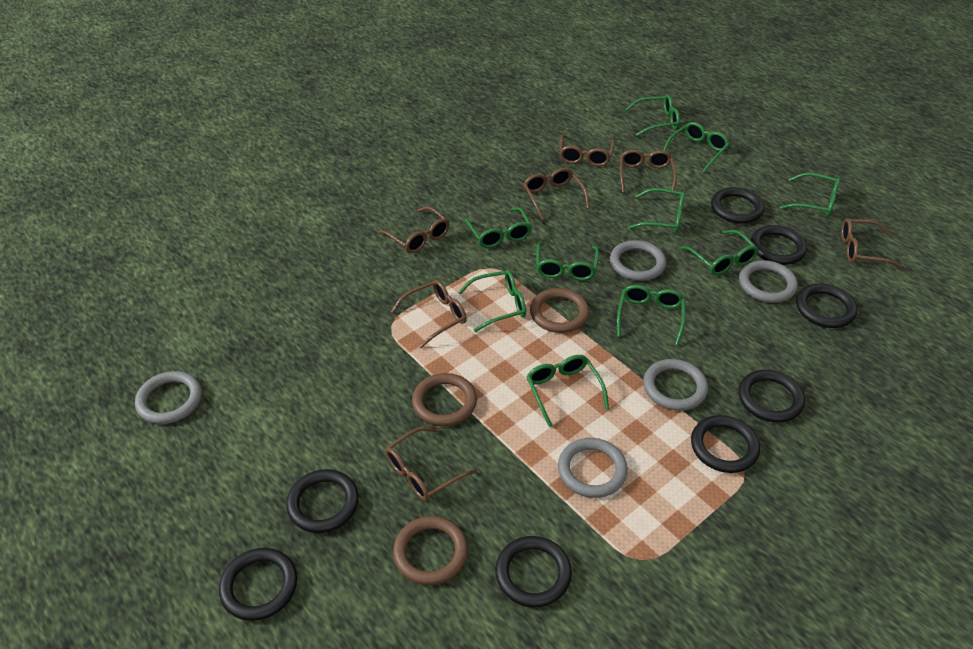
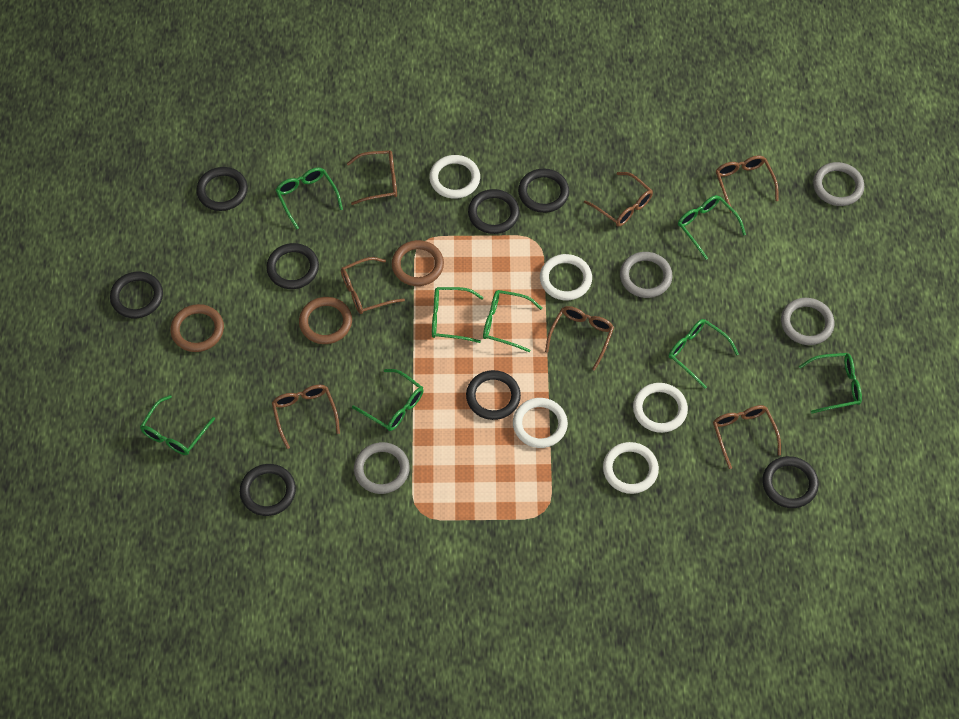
green glasses: [458,270,526,332] [464,207,532,248] [526,355,609,427] [536,242,599,281] [617,285,685,346] [625,94,680,136] [628,188,685,233] [663,122,729,173] [681,230,759,275] [780,172,840,217] = 10 -> [140,395,215,455] [276,168,343,230] [352,369,423,431] [432,287,484,343] [483,290,542,352] [669,319,739,389] [678,195,746,260] [799,353,862,414] = 8
grey ring: [135,371,202,424] [558,438,628,498] [610,240,666,281] [643,359,708,411] [739,260,798,303] = 5 -> [354,442,410,494] [620,252,673,298] [781,298,834,345] [813,162,864,206] = 4
white ring: none = 0 -> [429,155,480,199] [513,398,568,448] [540,254,592,300] [603,442,659,494] [633,383,688,433] = 5

